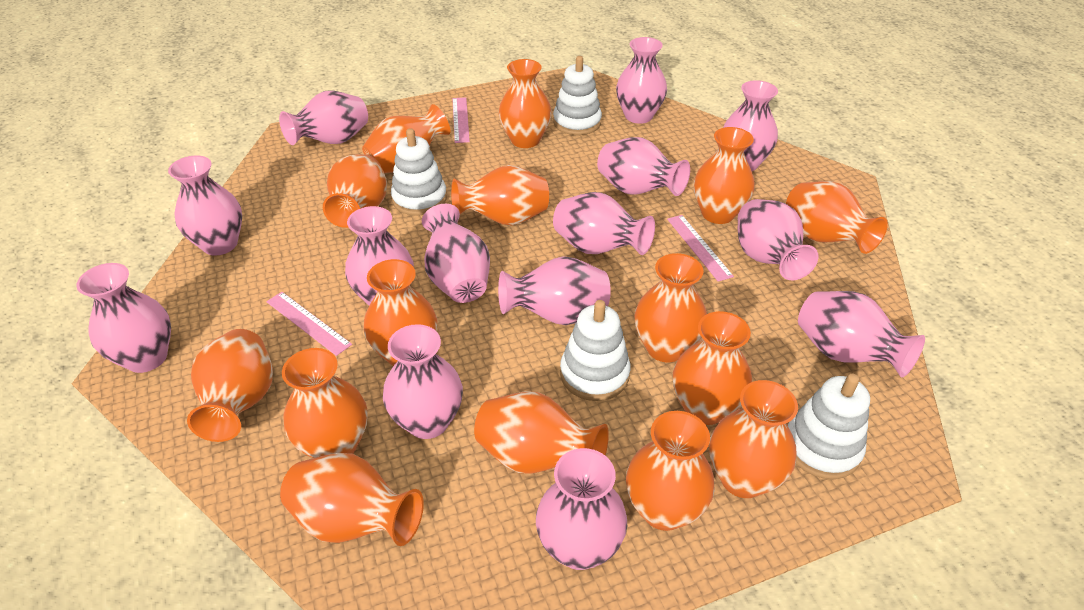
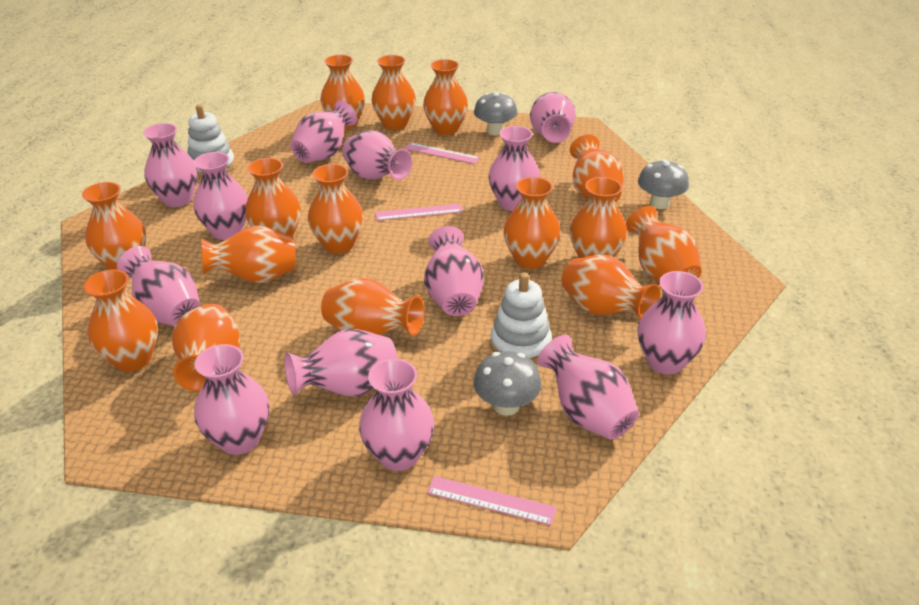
grey mushroom: none = 0 -> [473,351,542,416] [474,92,517,135] [638,159,689,209] = 3
pink vase: [76,263,171,373] [168,155,242,255] [279,90,368,145] [345,206,414,305] [383,324,463,439] [422,204,490,303] [498,256,611,325] [536,448,627,570] [553,192,655,255] [597,137,690,196] [616,37,667,124] [723,80,778,171] [738,199,818,280] [798,291,925,378] = 14 -> [117,246,200,326] [143,123,198,207] [193,152,248,240] [194,344,269,455] [285,329,397,397] [290,101,357,163] [342,130,413,180] [359,359,434,471] [424,226,484,316] [488,126,540,211] [530,92,576,143] [537,335,639,440] [638,271,706,374] = 13
white stacking toy: [391,128,447,216] [553,56,602,135] [560,300,631,401] [788,374,870,479] = 4 -> [187,104,235,177] [491,273,552,363] = 2

